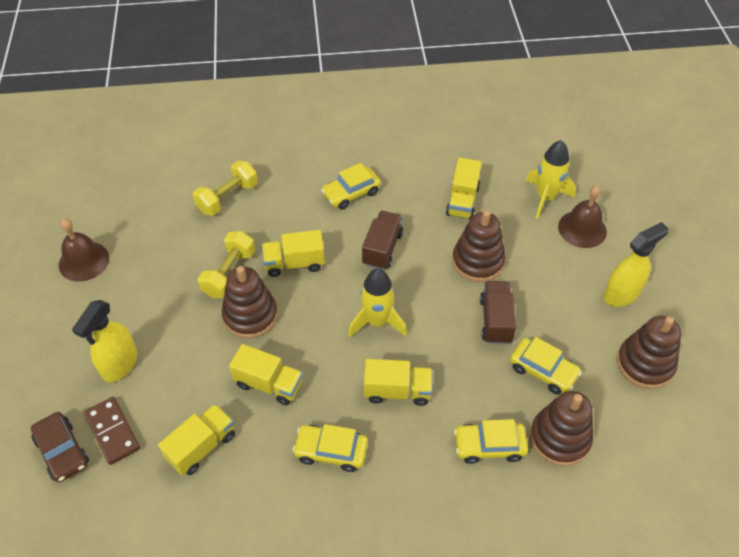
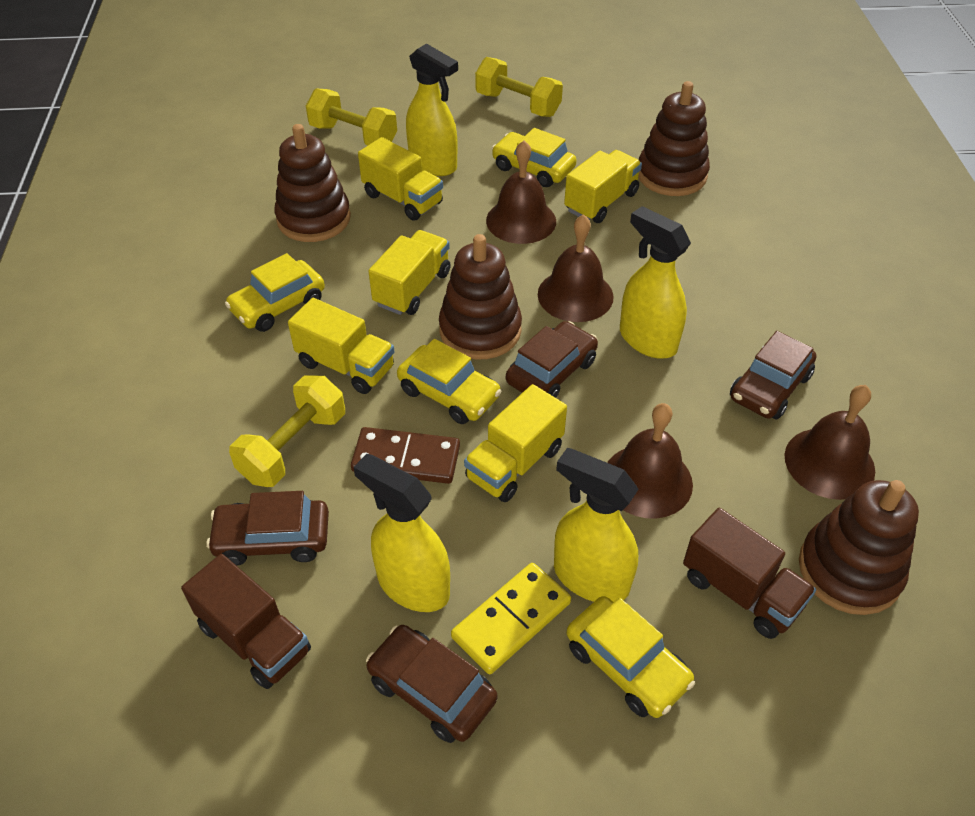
brown bell: [59,218,109,281] [558,185,607,248] = 2 -> [486,140,556,244] [538,214,614,322] [607,403,693,519] [784,385,875,500] = 4
brown car: [31,412,89,482] = 1 -> [206,491,329,566] [366,625,497,743] [506,321,598,398] [730,331,816,420] = 4
yellow domino: none = 0 -> [451,563,571,674] = 1
yellow dumbbell: [193,160,258,216] [198,231,255,298] = 2 -> [229,375,345,487] [306,88,397,145] [475,57,563,117] = 3
yellow rocket: [348,268,407,338] [526,140,576,219] = 2 -> none = 0
yellow spray bottle: [72,300,137,382] [604,222,669,307] = 2 -> [353,454,450,612] [406,43,458,176] [554,448,638,602] [620,206,691,359] = 4

